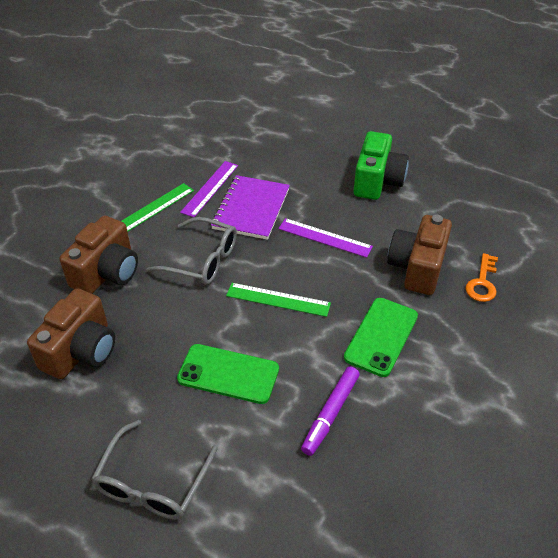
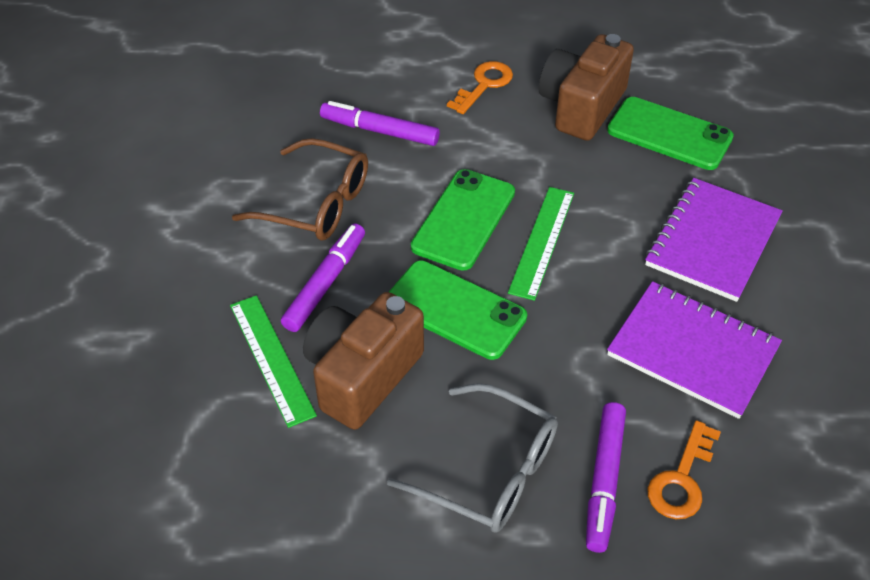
brown camera: [27,288,115,379] [59,215,138,294] [387,215,452,295] = 3 -> [303,292,424,430] [539,34,634,141] = 2
brown glasses: none = 0 -> [232,138,368,241] = 1
green camera: [354,131,409,200] = 1 -> none = 0
green phone: [177,344,279,404] [344,298,418,377] = 2 -> [389,260,527,360] [411,169,515,271] [607,97,734,170] = 3
grey glasses: [91,420,218,520] [146,217,237,285] = 2 -> [387,383,558,532] = 1
orange key: [465,253,498,302] = 1 -> [447,61,513,114] [648,420,721,519] = 2
purple marker: [301,367,360,456] = 1 -> [281,223,365,332] [320,101,440,146] [586,402,626,553] = 3
purple notebook: [211,175,290,240] = 1 -> [607,281,782,419] [645,178,783,302] = 2
purple ruler: [180,161,238,217] [278,218,373,258] = 2 -> none = 0

